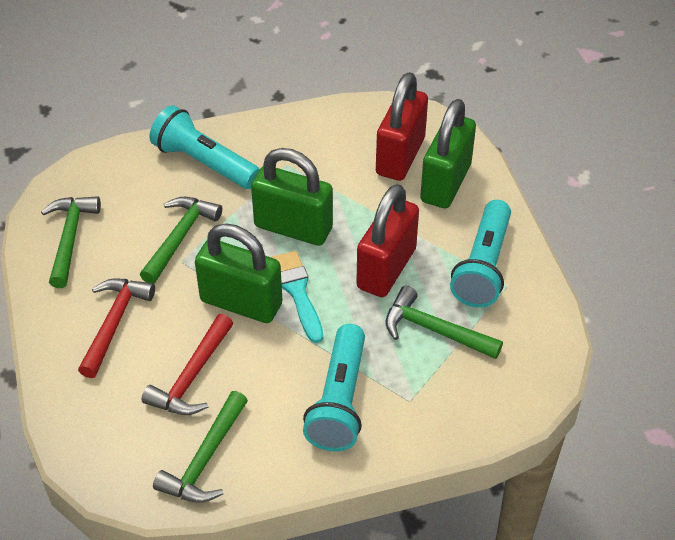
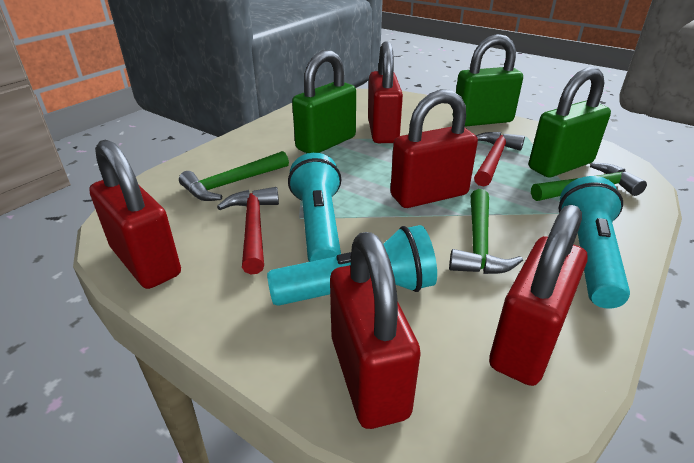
green hammer: [41,196,101,288] [140,197,222,284] [153,391,248,503] [385,286,503,359] = 4 -> [179,151,289,201] [449,189,523,274] [531,162,647,201] = 3
red padlock: [356,184,419,297] [376,72,428,181] = 2 -> [89,140,181,289] [330,232,421,429] [368,41,403,143] [390,89,478,208] [489,205,588,386] = 5
turquoise brush: [271,251,323,343] = 1 -> none = 0

